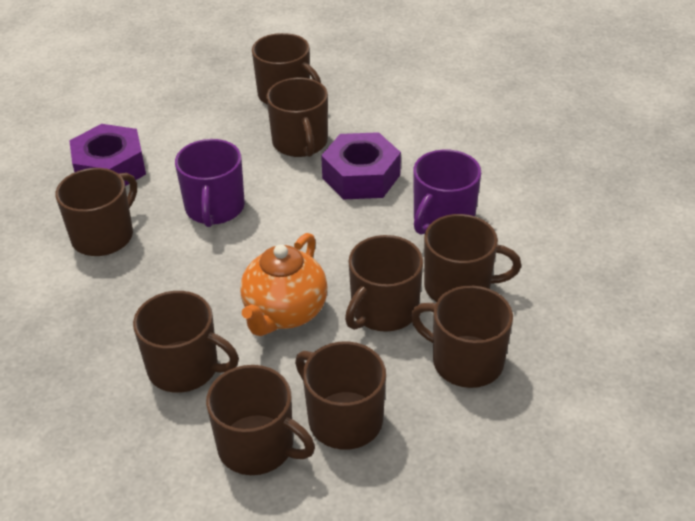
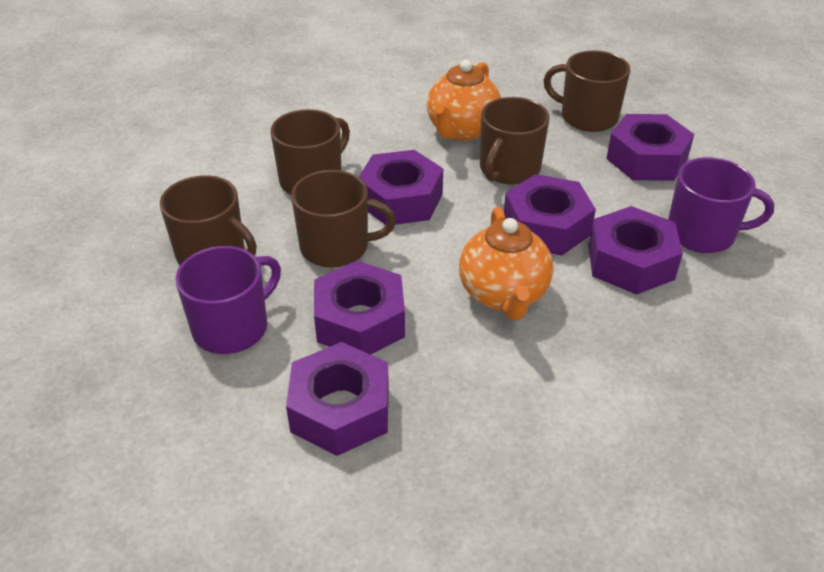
brown mug: [55,168,137,256] [133,291,239,393] [206,365,315,475] [252,33,321,104] [266,78,328,157] [295,341,386,450] [345,235,423,332] [411,285,513,388] [424,214,521,302] = 9 -> [160,175,257,265] [270,109,350,195] [291,170,396,268] [480,97,550,185] [543,50,630,132] = 5
orange teapot: [240,233,328,336] = 1 -> [427,59,501,141] [459,207,553,320] = 2
purple nut: [69,124,146,186] [321,132,401,199] = 2 -> [286,342,389,456] [314,261,405,355] [359,150,443,225] [504,174,596,256] [588,206,683,295] [606,114,694,181] = 6

